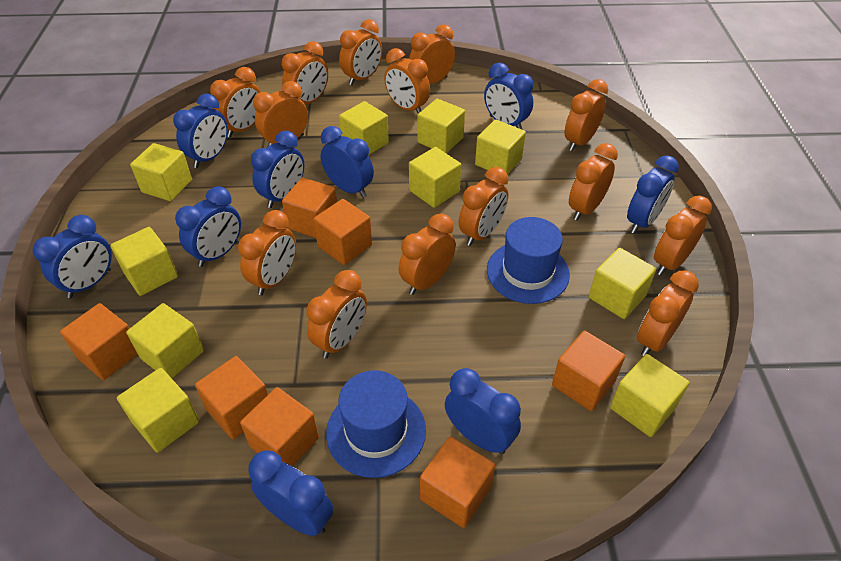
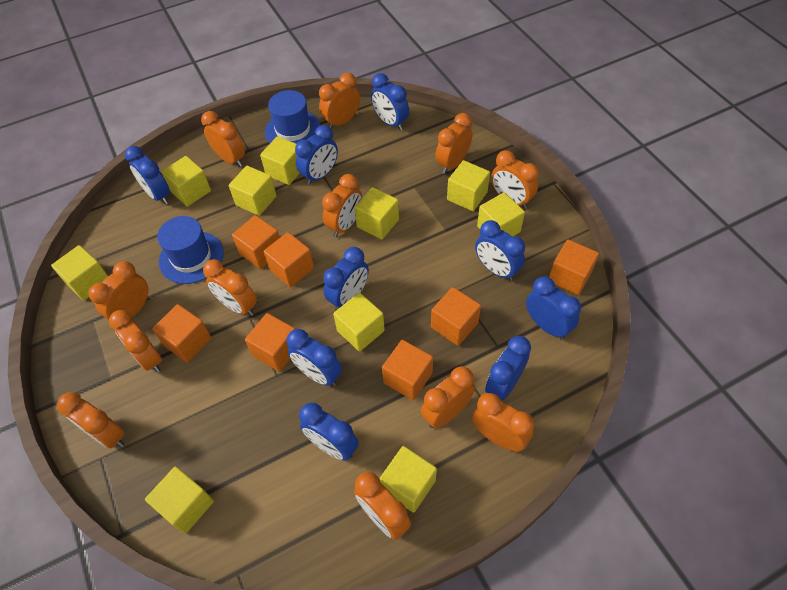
orange clock: [210,67,261,137] [238,210,296,295] [253,81,308,146] [282,41,328,104] [307,270,367,358] [339,19,382,86] [384,48,430,114] [399,214,456,295] [409,24,455,84] [459,167,509,246] [564,79,608,151] [569,143,618,221] [637,270,699,356] [654,196,712,275] = 14 -> [57,392,124,449] [88,261,149,320] [109,310,162,372] [201,111,245,167] [203,259,257,316] [319,73,360,129] [322,174,362,237] [354,472,411,540] [421,366,475,428] [435,113,472,174] [472,393,534,452] [491,150,539,209] = 12

